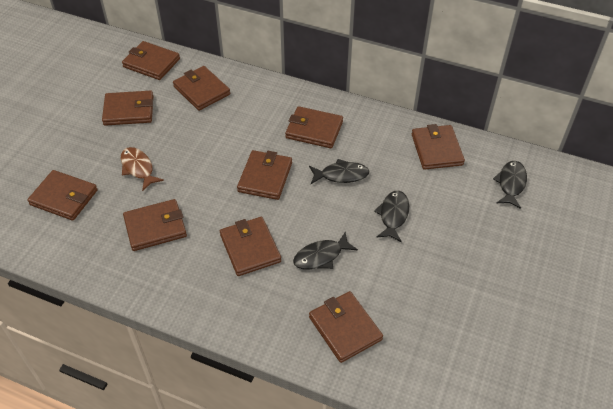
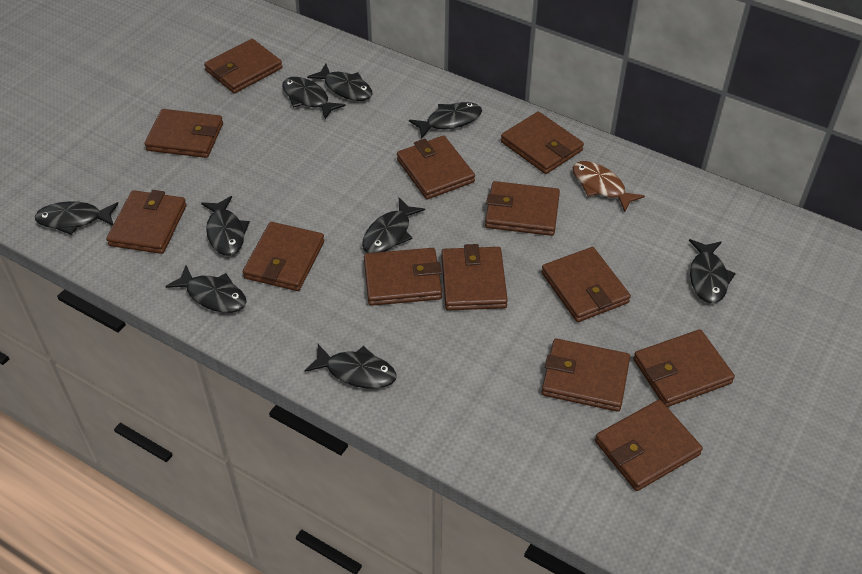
black fish: [293,232,358,270] [309,159,369,184] [374,191,409,242] [493,161,527,209] = 4 -> [35,201,118,235] [165,265,247,313] [201,196,250,256] [282,77,346,119] [304,344,397,389] [307,63,373,101] [362,198,425,253] [409,102,482,139] [689,239,736,303] = 9
brown wallet: [27,170,98,221] [102,91,153,126] [122,41,180,80] [123,199,187,251] [173,66,230,111] [220,217,281,276] [237,150,292,200] [285,106,343,148] [309,291,383,363] [412,124,465,170] = 10 -> [106,190,187,254] [144,109,223,158] [204,39,282,93] [243,222,324,291] [364,248,442,306] [397,136,475,199] [441,244,508,310] [485,181,560,236] [501,112,584,174] [541,247,631,322] [542,338,630,412] [595,400,703,491] [633,329,735,407] = 13

